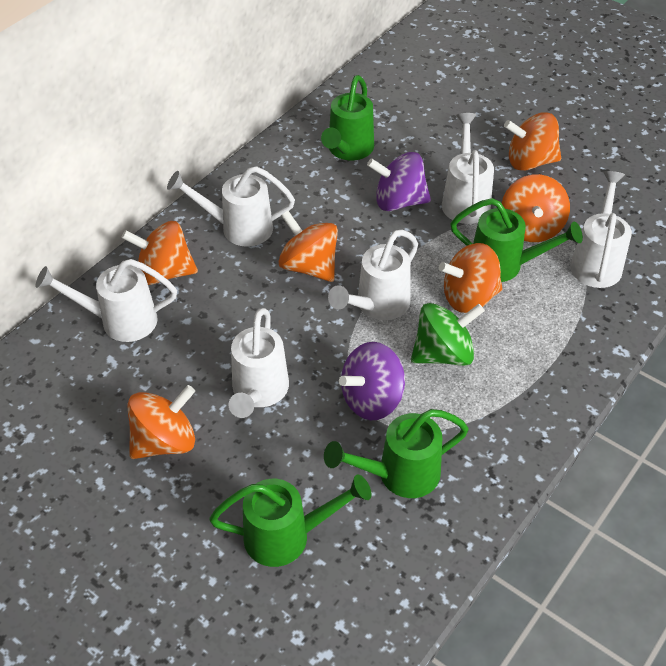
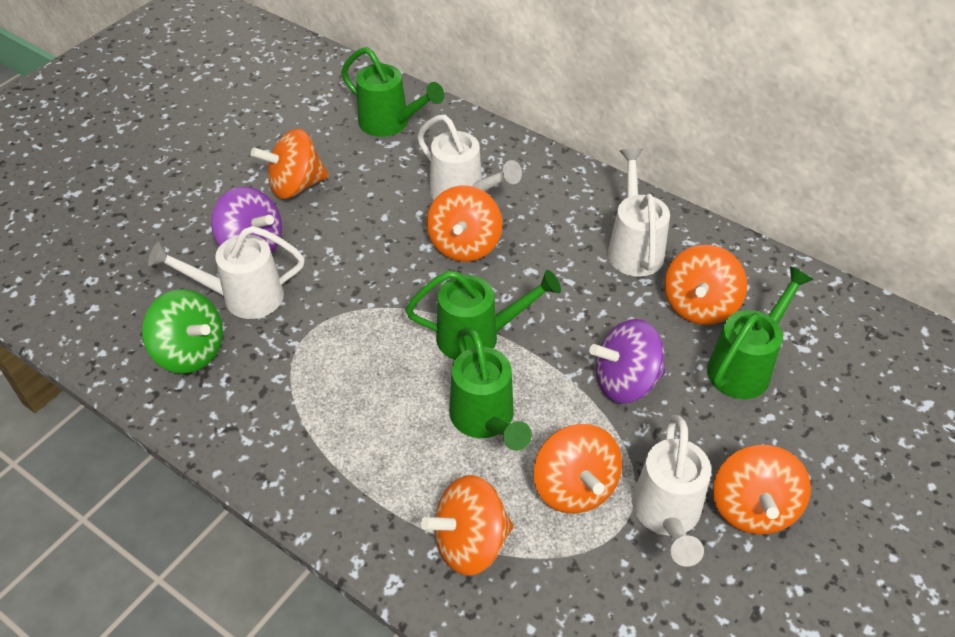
white watering can: [35,259,177,342] [167,166,295,247] [229,308,289,418] [328,230,418,320] [442,113,494,224] [570,171,632,288] = 6 -> [148,226,305,319] [417,114,522,200] [608,148,670,277] [632,415,711,567] = 4

